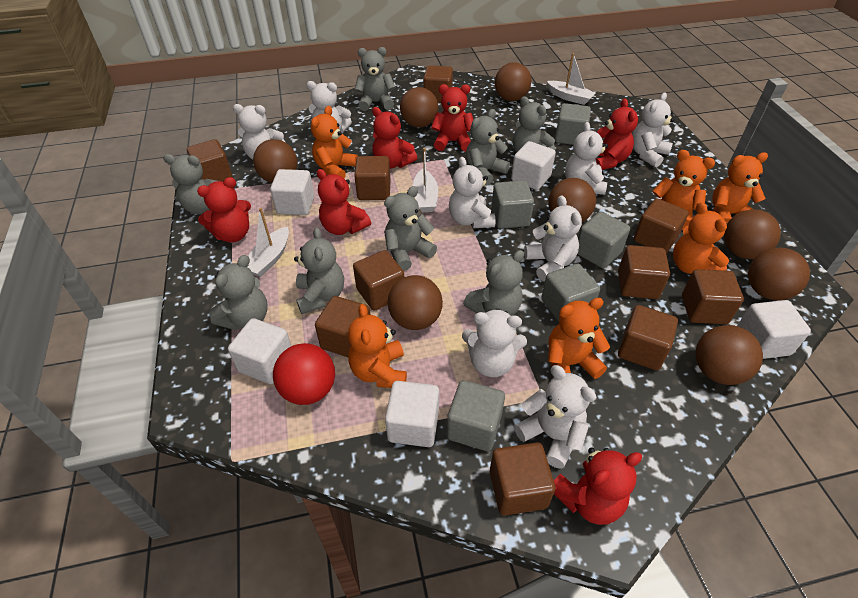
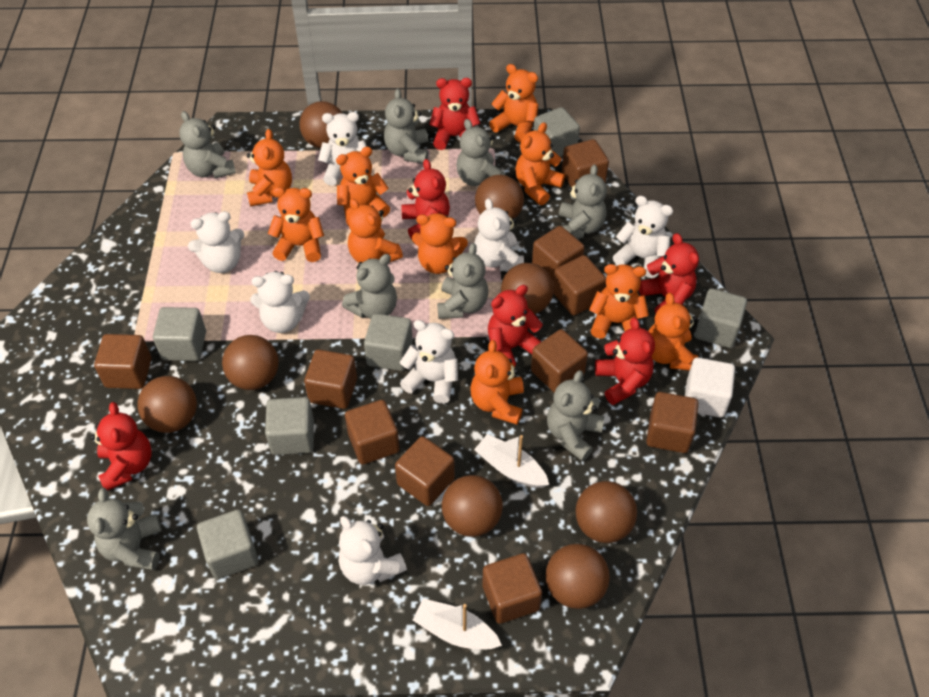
grey cube: [447,380,505,451] [491,180,534,229] [541,264,600,322] [555,103,591,145] [578,211,630,269] = 5 -> [153,307,206,361] [197,509,258,579] [265,397,314,455] [364,313,413,371] [533,107,580,157] [695,288,747,348] = 6
orange teddy bear: [311,106,358,178] [348,304,407,388] [548,298,610,379] [652,150,715,230] [673,202,729,274] [712,152,768,223] = 6 -> [247,129,292,207] [268,187,324,262] [336,147,390,226] [348,199,403,263] [412,213,468,274] [470,340,524,425] [489,64,538,142] [515,122,565,205] [589,264,649,339] [648,293,698,371] = 10
red ball: [273,343,335,405] = 1 -> none = 0
white boat: [247,208,289,277] [413,148,438,213] [547,53,595,105] = 3 -> [413,598,502,649] [474,434,549,488] = 2
white cube: [228,318,291,384] [270,169,314,215] [385,381,439,447] [511,141,556,190] [737,300,811,359] = 5 -> [685,357,735,418] = 1
white teddy bear: [233,104,285,159] [306,81,352,134] [449,157,495,228] [462,309,527,377] [514,365,596,469] [524,195,582,282] [565,122,608,195] [632,92,674,167] = 8 -> [188,211,244,273] [250,271,310,333] [318,112,371,186] [339,516,407,585] [400,320,458,404] [474,198,524,271] [613,196,673,278] = 7

